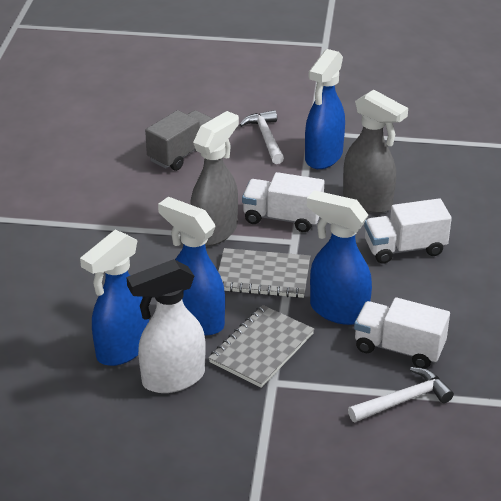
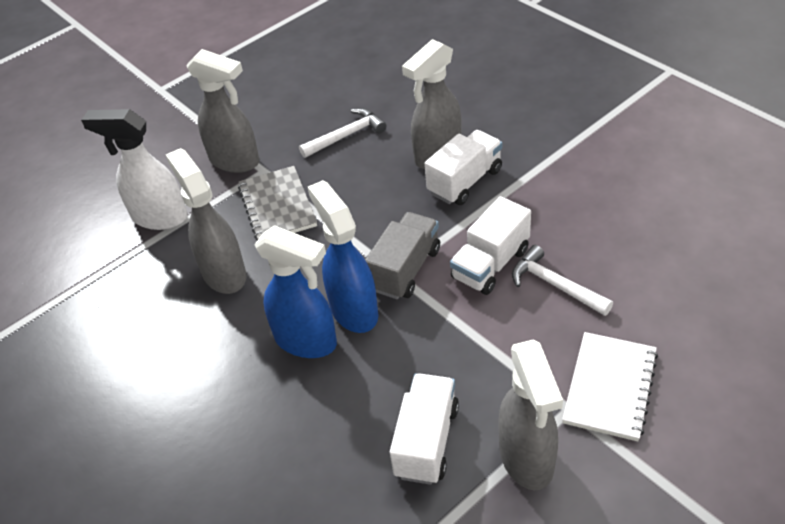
blue spray bottle: [80,230,149,366] [158,197,225,335] [305,49,345,169] [307,190,372,325] = 4 -> [254,225,337,358] [308,180,378,333] = 2
grey notebook: [209,305,314,388] [218,248,310,298] = 2 -> [238,166,317,240] = 1
grey spray bottle: [190,111,239,246] [343,89,408,213] = 2 -> [166,148,246,294] [186,49,259,173] [402,39,462,169] [498,340,563,490] = 4
white notebook: none = 0 -> [562,332,658,442] = 1

